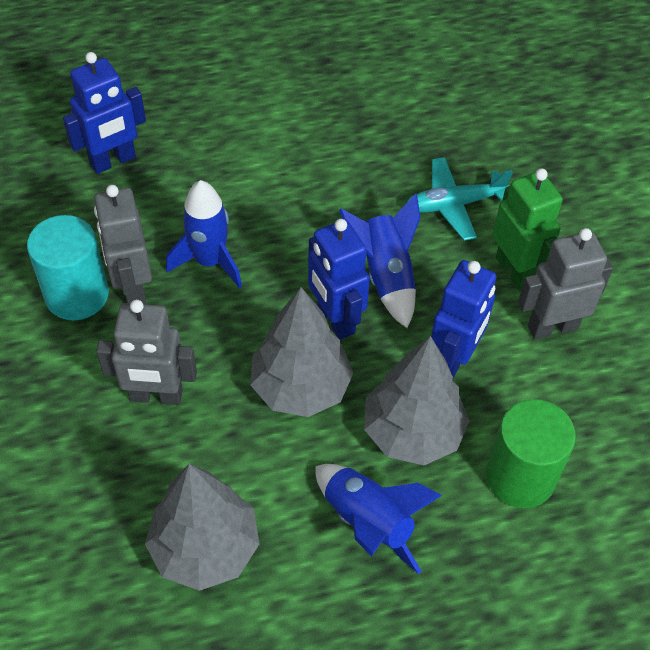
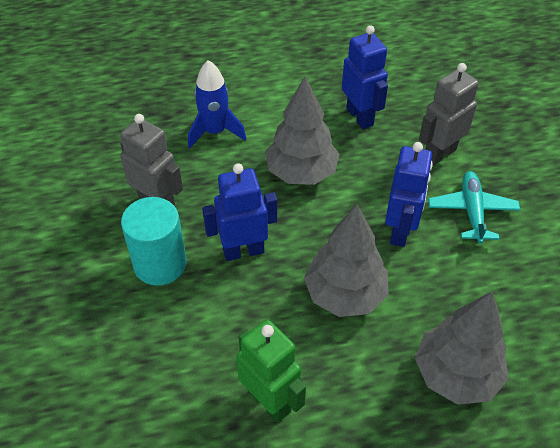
blue rocket: [166,180,242,288] [315,464,442,574] [339,194,420,328] = 3 -> [188,60,246,148] = 1
green cylinder: [486,399,576,508] = 1 -> none = 0
grey robot: [94,185,152,304] [96,300,197,405] [518,228,613,340] = 3 -> [120,114,183,206] [419,63,479,166] = 2

